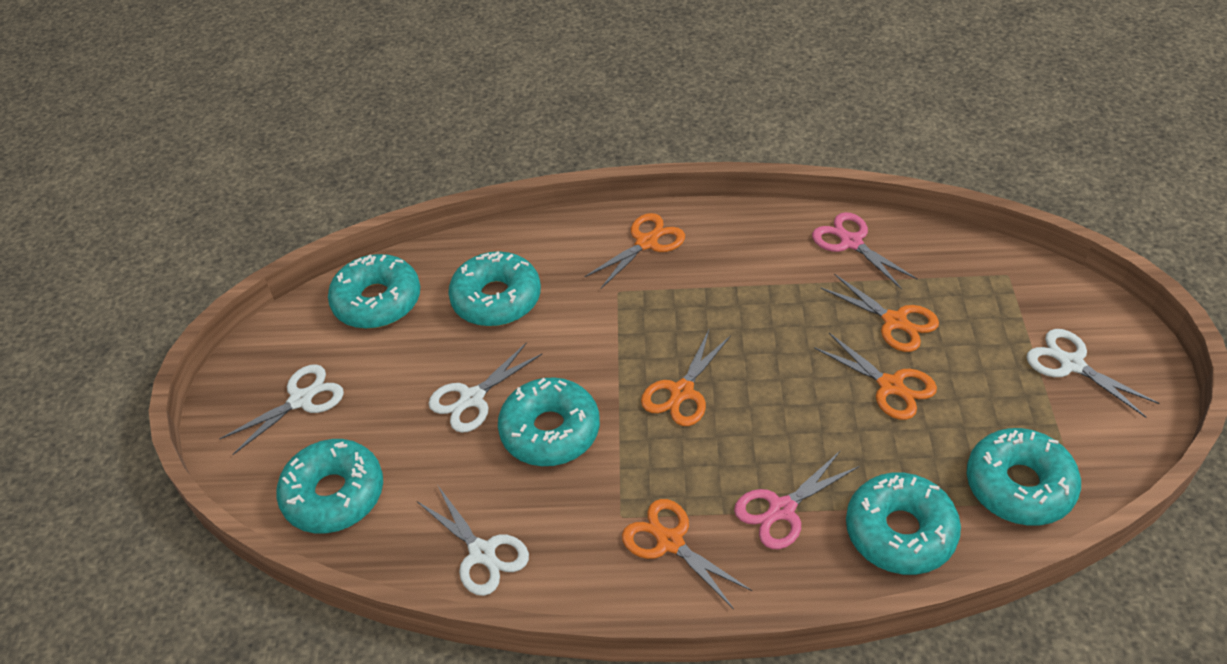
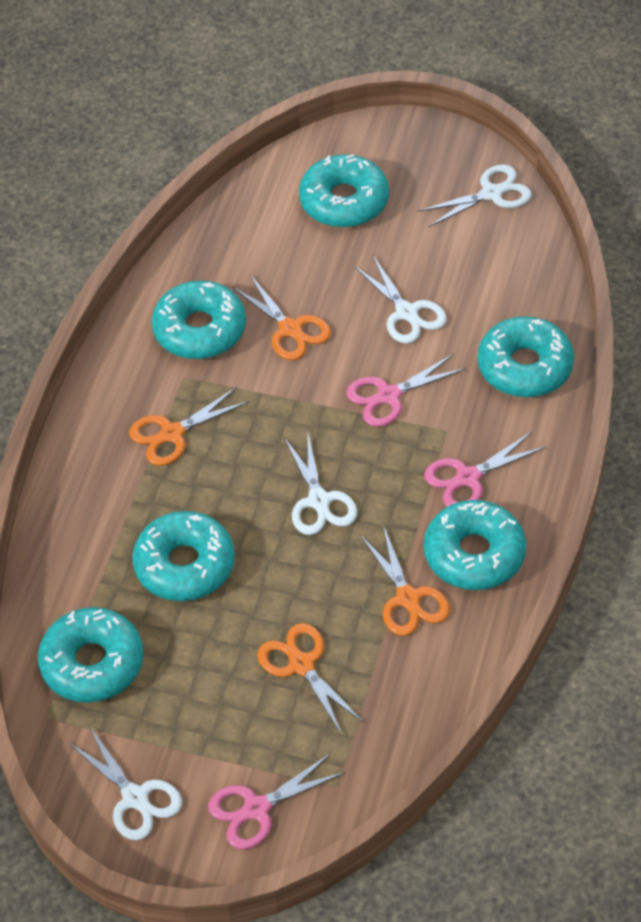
orange scissors: [584,213,685,289] [622,499,752,609] [641,328,731,426] [814,333,937,420] [820,274,939,352] = 5 -> [129,387,250,466] [232,275,331,360] [257,623,364,735] [360,525,450,636] = 4
pink scissors: [734,450,859,549] [812,212,918,290] = 2 -> [208,753,345,850] [346,353,466,427] [424,432,546,507] = 3

